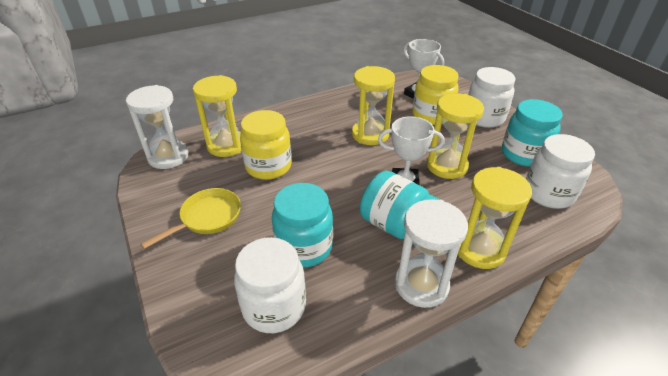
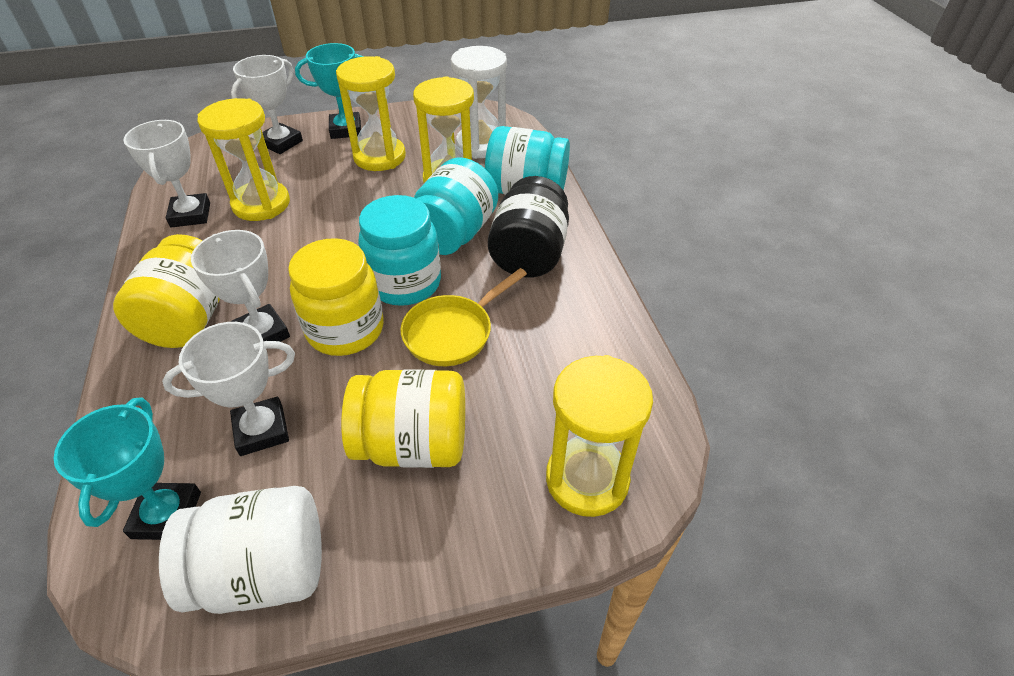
black jar: none = 0 -> [488,176,569,278] = 1
turquoise trophy: none = 0 -> [53,398,201,540] [295,43,364,139] = 2
white hourglass: [126,85,189,169] [395,199,468,308] = 2 -> [451,46,507,159] = 1
white jar: [234,237,306,333] [468,67,515,128] [526,134,595,209] = 3 -> [159,486,322,614] = 1
white trophy: [378,116,445,185] [403,39,444,99] = 2 -> [123,120,210,228] [162,322,295,456] [191,230,290,342] [231,55,303,154] = 4
yellow jar: [240,110,292,180] [412,65,459,125] = 2 -> [113,234,220,348] [288,238,384,356] [341,369,465,468] = 3

